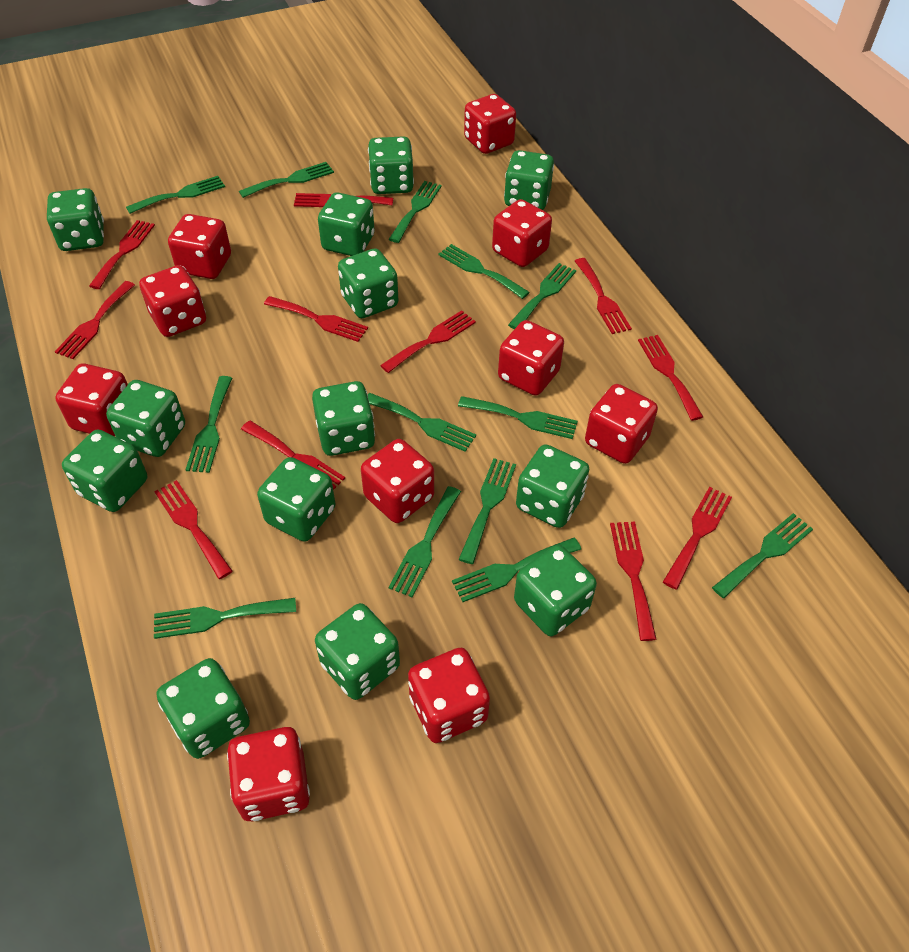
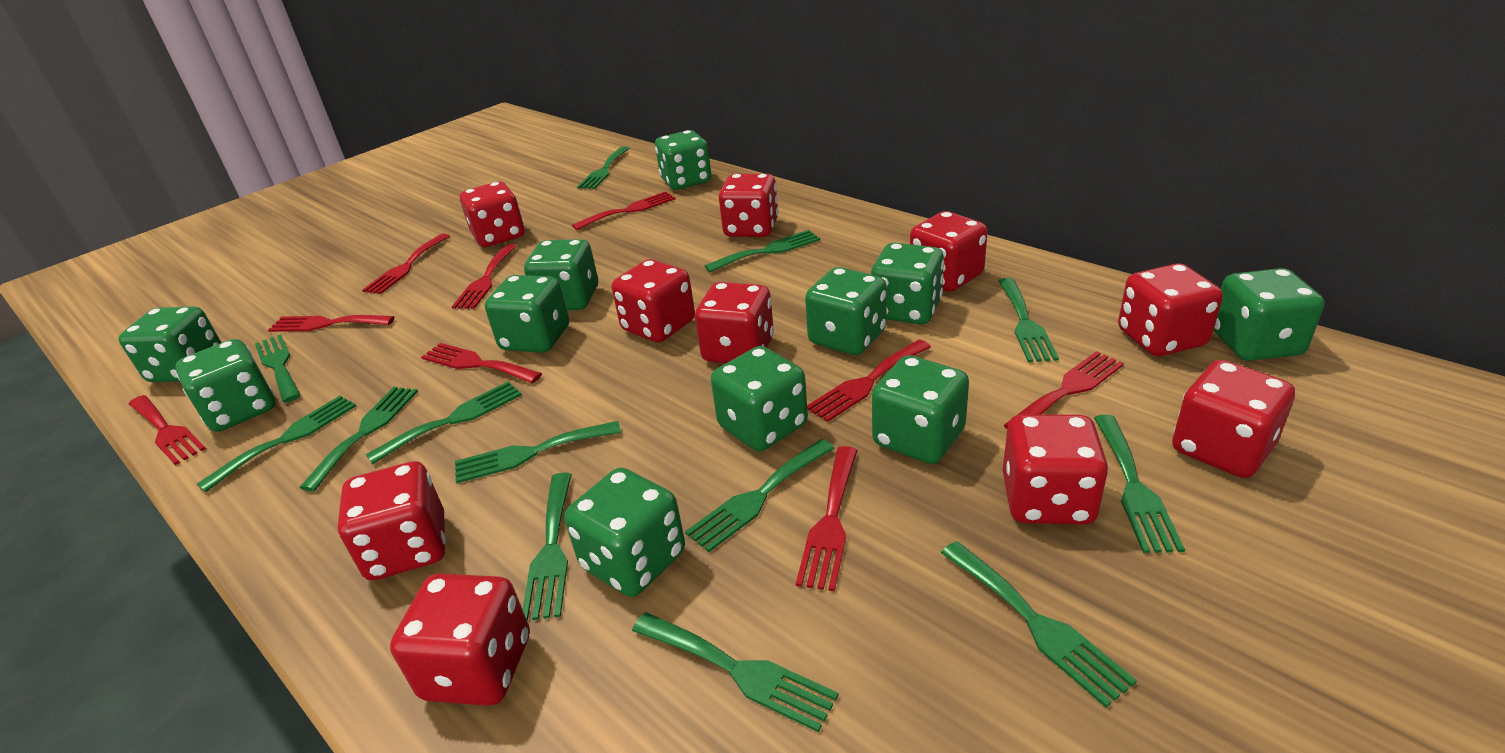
green dice: [47,188,104,251] [62,429,147,512] [106,380,185,457] [157,658,250,759] [257,457,335,542] [312,381,375,456] [315,603,400,700] [318,192,374,256] [338,248,398,318] [368,136,414,194] [504,150,554,210] [514,545,597,636] [516,444,589,528] = 13 -> [118,306,222,382] [175,339,275,432] [485,275,569,353] [524,239,598,310] [564,468,685,597] [655,130,711,190] [711,346,808,451] [805,267,887,355] [871,243,944,325] [872,355,969,464] [1214,268,1324,361] = 11
red fork: [55,281,135,359] [89,220,155,289] [154,480,233,579] [241,420,345,489] [264,296,368,342] [294,193,393,207] [380,310,476,373] [575,258,632,334] [610,522,656,641] [638,335,703,421] [663,487,732,590] = 11 -> [129,395,206,465] [268,315,395,332] [362,233,450,294] [421,343,542,384] [452,244,517,309] [572,191,675,230] [796,446,858,591] [807,340,931,422] [1003,351,1124,429] = 9

